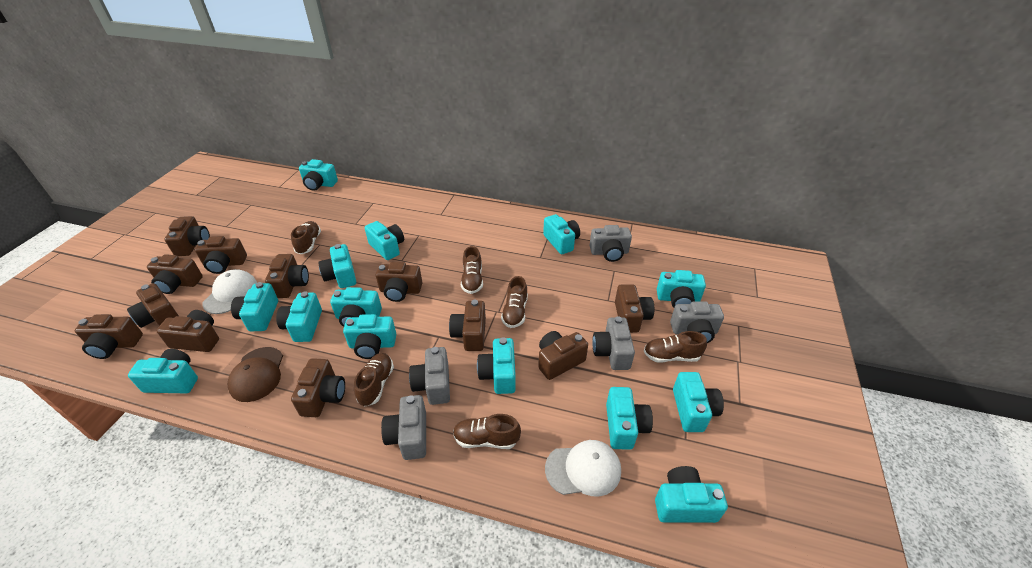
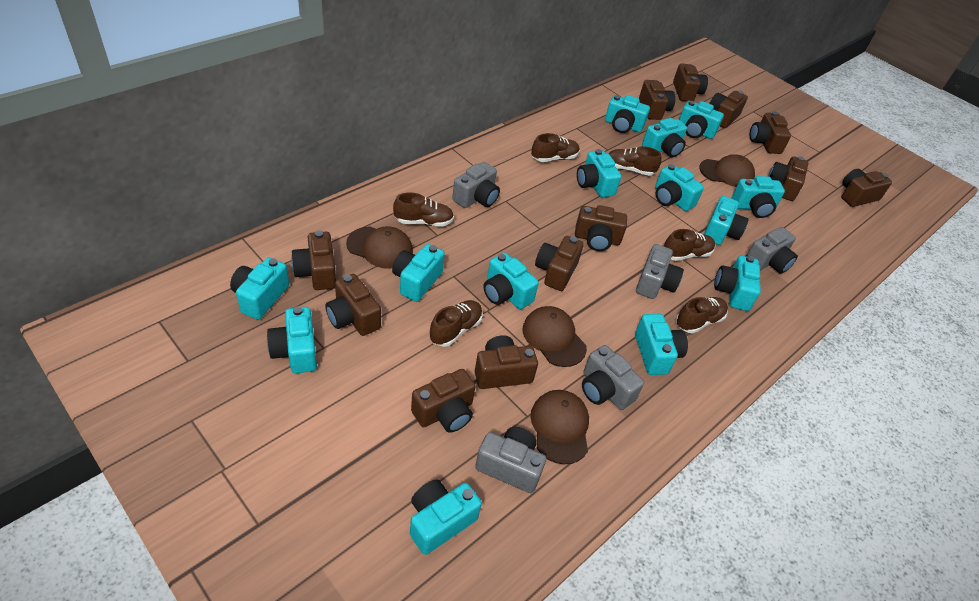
brown cap: [227,347,283,402] = 1 -> [346,226,413,269] [522,306,587,367] [531,390,589,465] [699,154,755,187] = 4
white cap: [202,269,257,314] [545,440,621,497] = 2 -> none = 0

